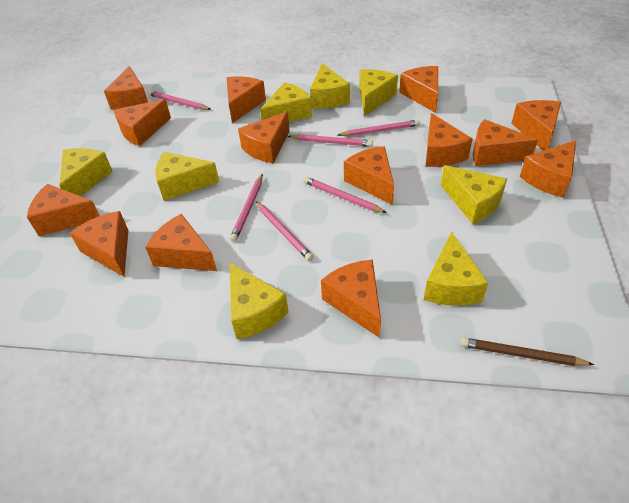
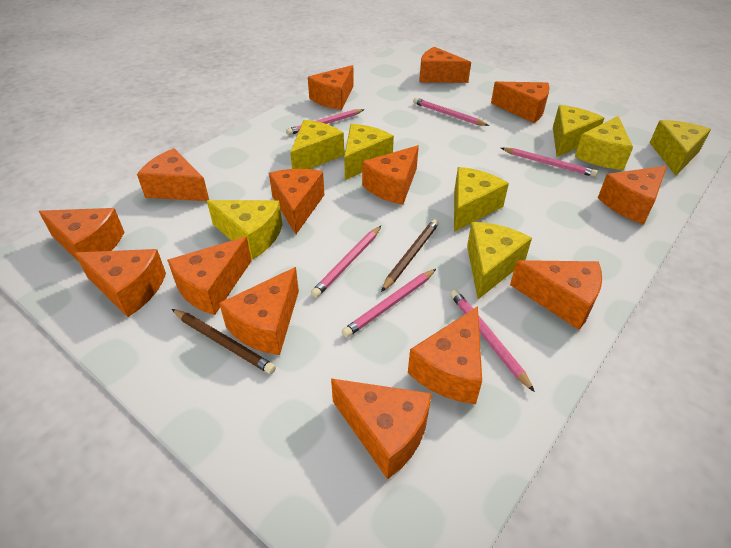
brown pencil: [460,337,594,366] = 1 -> [172,309,276,374] [381,219,439,292] = 2

